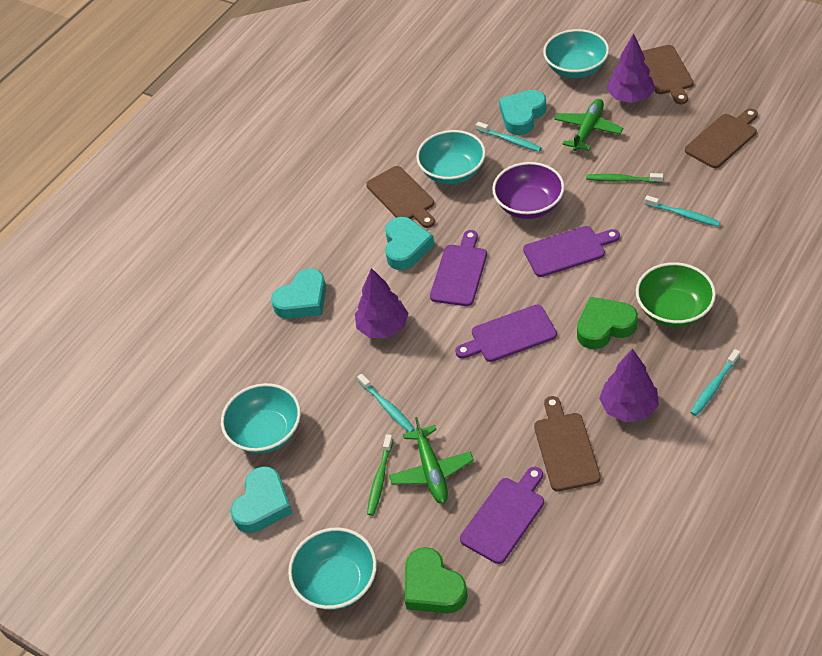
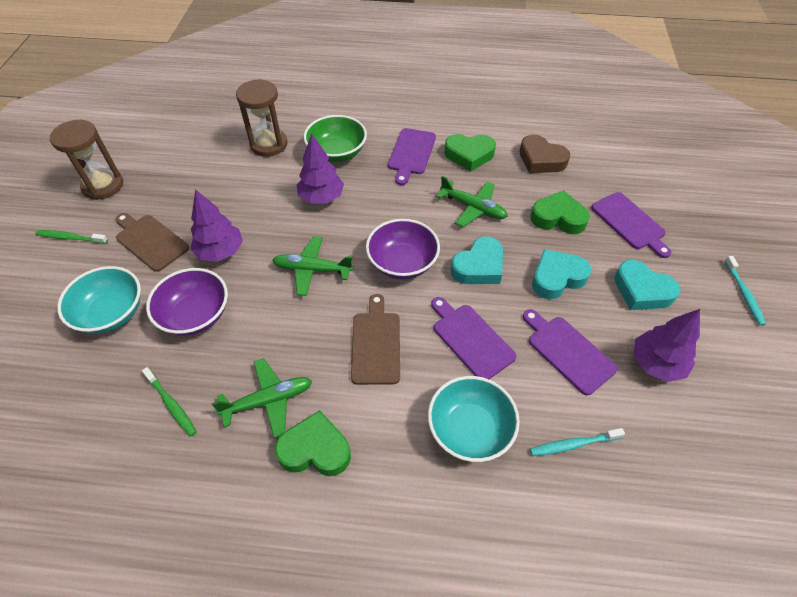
brown cutting board: [366,166,435,228] [534,396,601,491] [642,45,694,104] [685,109,758,168] = 4 -> [115,213,189,272] [351,294,400,385] = 2
brown heart: none = 0 -> [520,135,570,173] = 1
brown hourglass: none = 0 -> [50,120,123,200] [236,79,287,157] = 2
green heart: [405,547,468,613] [577,297,638,349] = 2 -> [275,410,351,476] [444,134,496,172] [530,190,590,234] = 3
green plane: [389,417,474,504] [554,99,623,151] = 2 -> [212,358,312,438] [272,236,353,296] [436,176,508,227] = 3
purple bowl: [492,162,565,219] = 1 -> [146,268,228,336] [366,219,440,279] = 2
turquoise bowl: [221,383,301,454] [288,528,377,610] [416,130,486,184] [543,29,609,78] = 4 -> [57,266,141,334] [428,376,520,462] = 2
turquoise heart: [230,466,293,533] [271,268,326,319] [385,217,434,270] [499,90,546,135] = 4 -> [451,236,503,284] [532,249,591,299] [614,260,680,310] = 3
turquoise toothbrush: [357,374,415,432] [476,122,541,152] [645,195,721,227] [690,349,740,416] = 4 -> [530,428,625,456] [725,256,766,326] = 2

